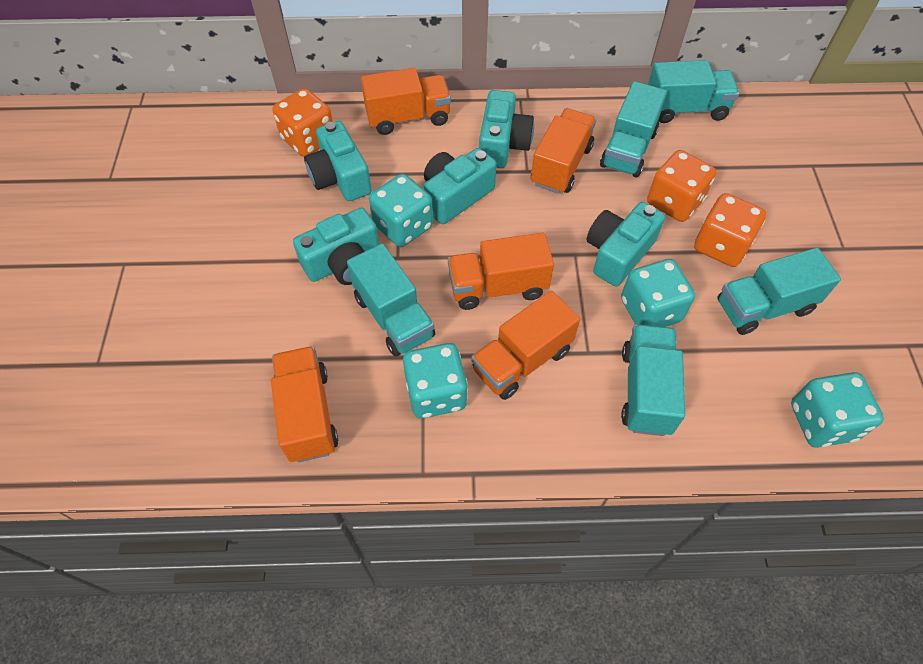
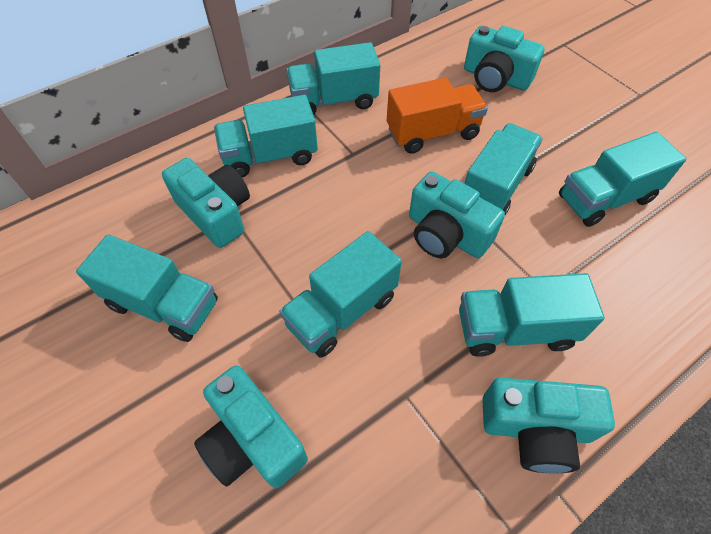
orange dice: [273,88,333,157] [647,150,716,222] [694,193,766,267] = 3 -> none = 0
orange truck: [271,346,338,462] [361,68,451,135] [448,233,554,310] [471,291,580,400] [531,108,596,194] = 5 -> [387,78,488,154] = 1
turquoise dice: [369,174,433,247] [403,343,468,419] [621,259,695,327] [791,372,884,448] = 4 -> none = 0
turquoise truck: [347,243,435,356] [600,81,667,177] [621,324,685,436] [648,60,739,123] [717,248,841,335] = 5 -> [76,235,218,342] [214,95,318,177] [279,231,402,358] [286,42,380,115] [459,273,604,357] [464,123,543,215] [559,132,686,227] = 7

